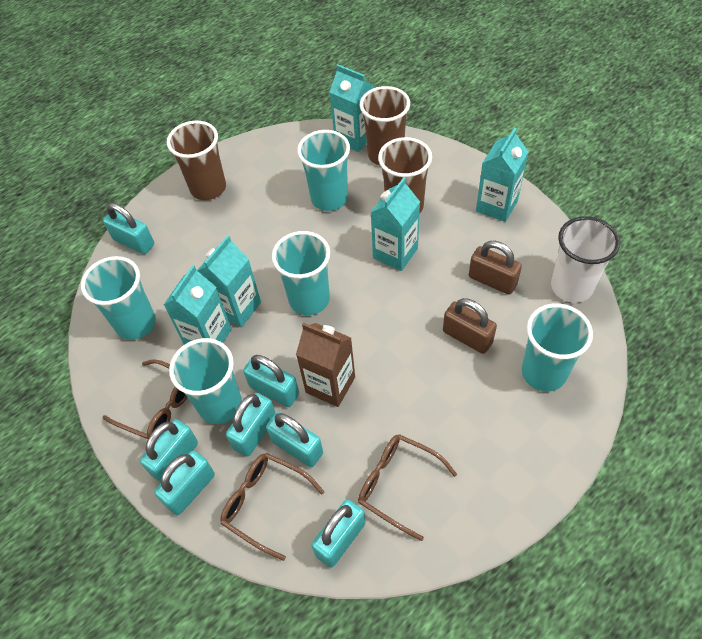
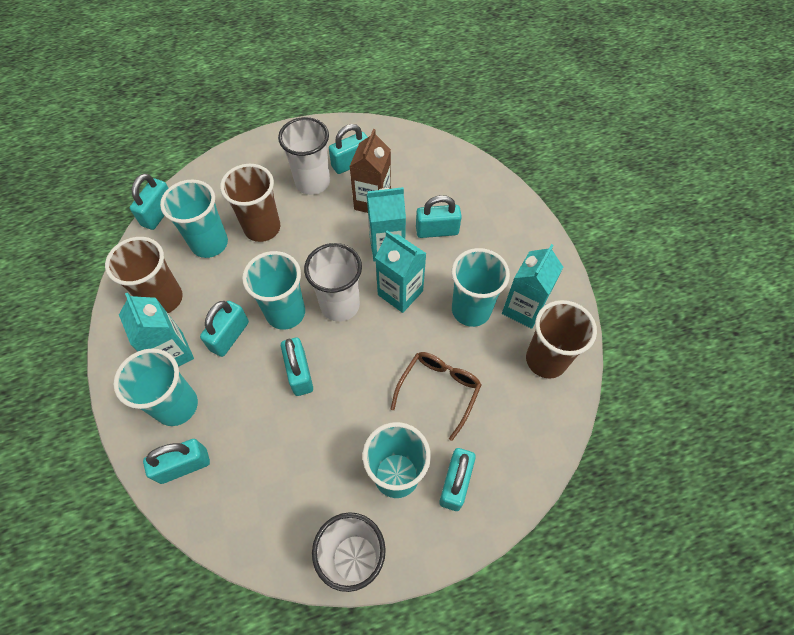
brown glasses: [103,359,188,439] [220,453,324,561] [358,434,457,541] = 3 -> [391,352,481,441] = 1
brown padlock: [443,298,497,354] [469,241,522,295] = 2 -> none = 0
turquoise carton: [164,265,232,345] [197,235,261,327] [330,64,373,152] [370,177,420,271] [476,128,529,222] = 5 -> [119,292,194,367] [367,187,406,262] [375,230,427,313] [502,244,563,329] = 4
white cup: [551,216,620,303] = 1 -> [278,117,330,195] [304,243,362,322] [312,512,386,592] = 3

